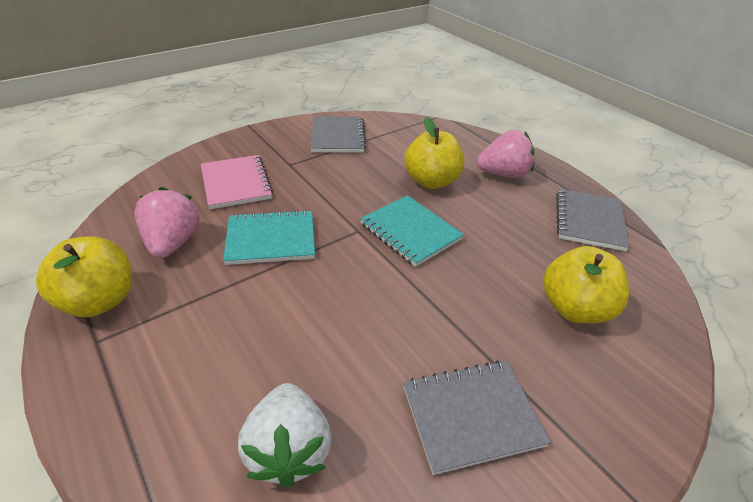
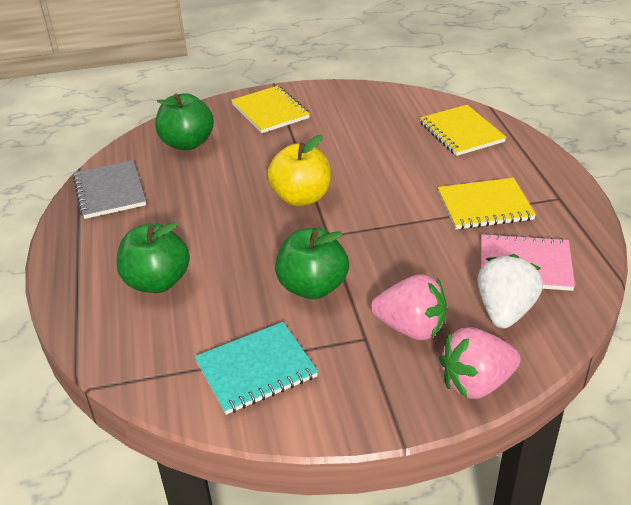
green apple: none = 0 -> [117,222,190,293] [155,93,214,150] [275,228,349,299] = 3
grey notebook: [311,116,366,153] [403,360,551,475] [556,189,630,251] = 3 -> [73,160,146,219] = 1
turquoise notebook: [223,210,315,265] [360,195,464,267] = 2 -> [194,322,318,415] = 1
yellow apple: [36,237,132,317] [404,117,465,189] [543,246,629,323] = 3 -> [267,135,331,206] = 1
yellow notebook: none = 0 -> [231,86,310,133] [420,105,507,156] [438,178,536,229] = 3

